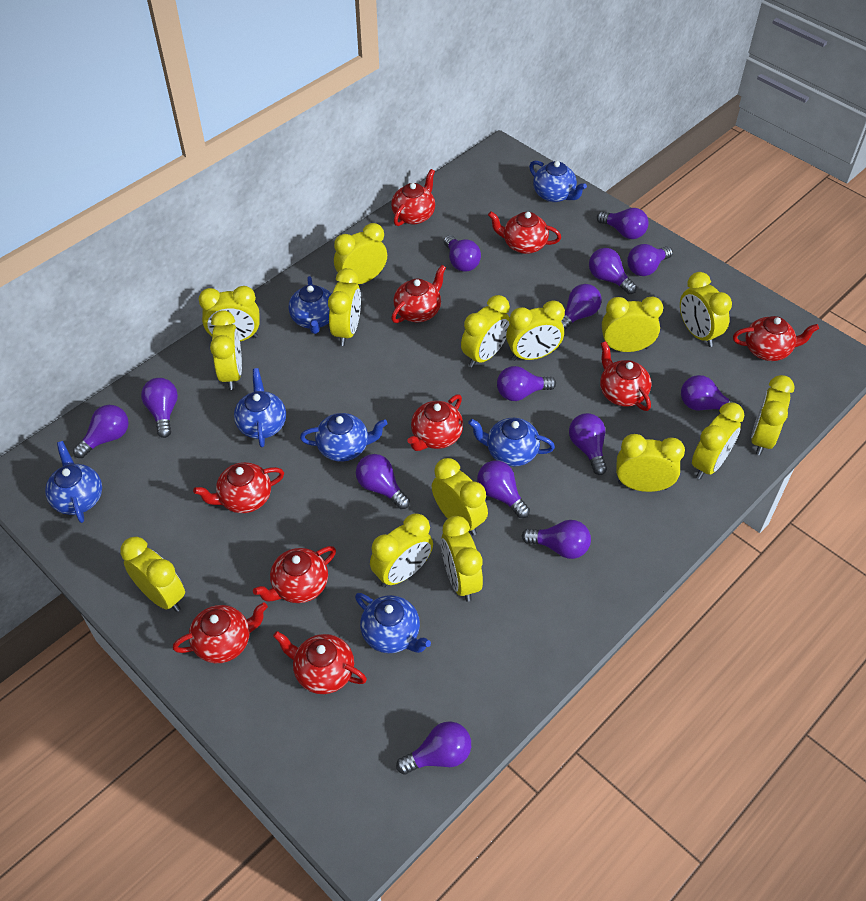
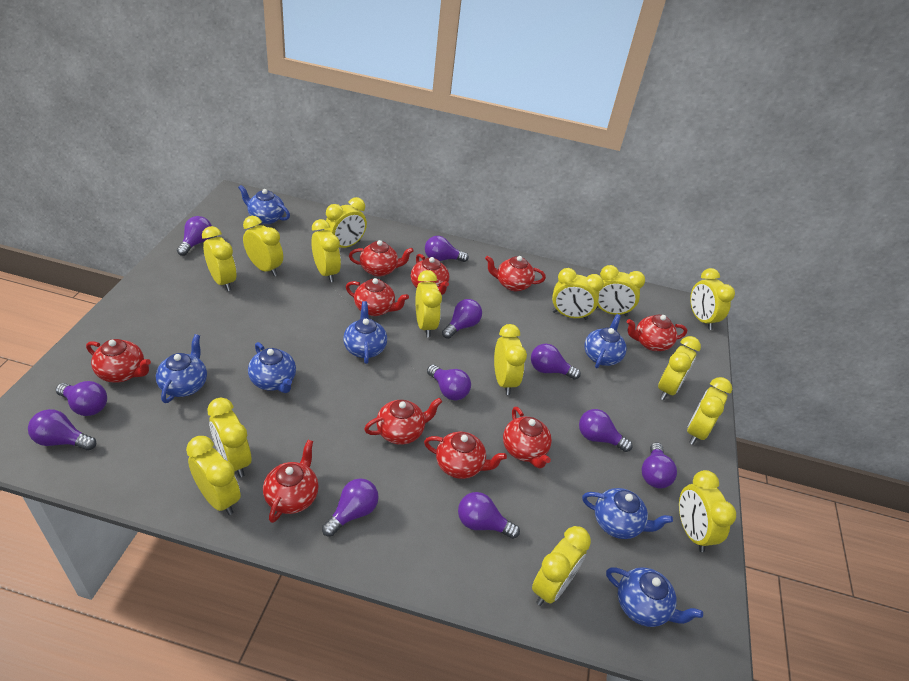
purple light bulb: [73,405,129,458] [141,378,178,438] [356,454,410,509] [396,721,471,775] [444,235,481,272] [477,460,530,518] [497,366,556,401] [522,520,591,559] [561,284,602,331] [569,413,607,475] [589,248,637,294] [597,208,649,239] [627,244,673,276] [681,375,741,411] = 14 -> [28,409,96,450] [56,381,107,416] [177,216,212,256] [322,478,379,537] [425,236,469,262] [427,365,471,400] [442,299,482,339] [458,492,520,539] [531,344,581,380] [579,409,633,452] [642,442,677,488] = 11

